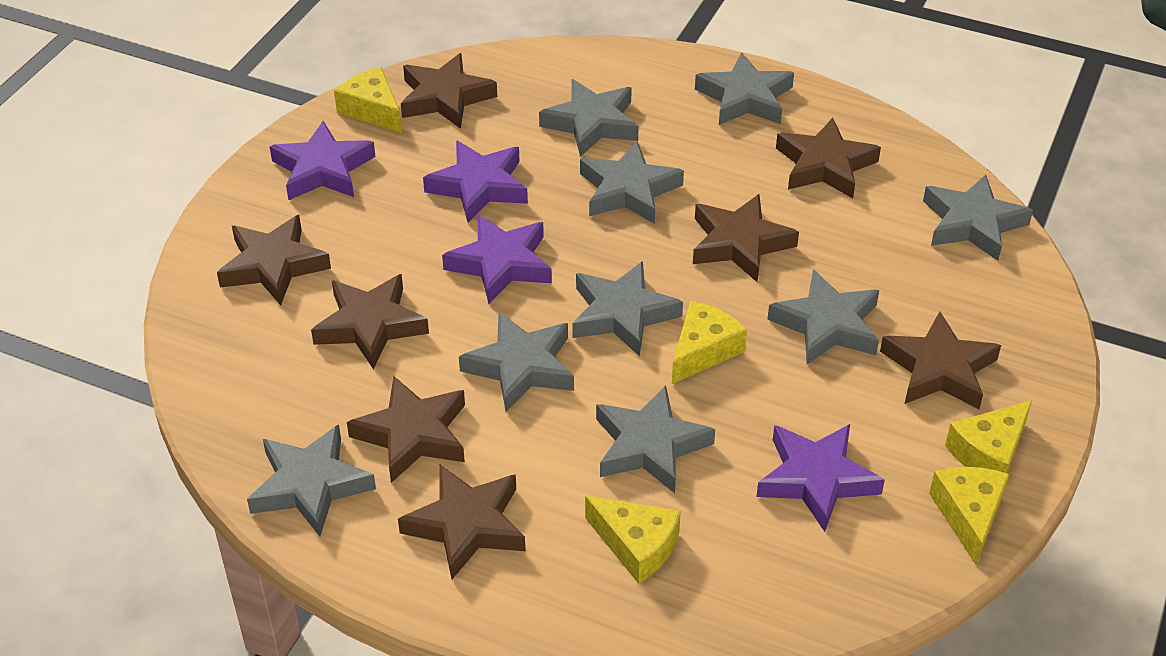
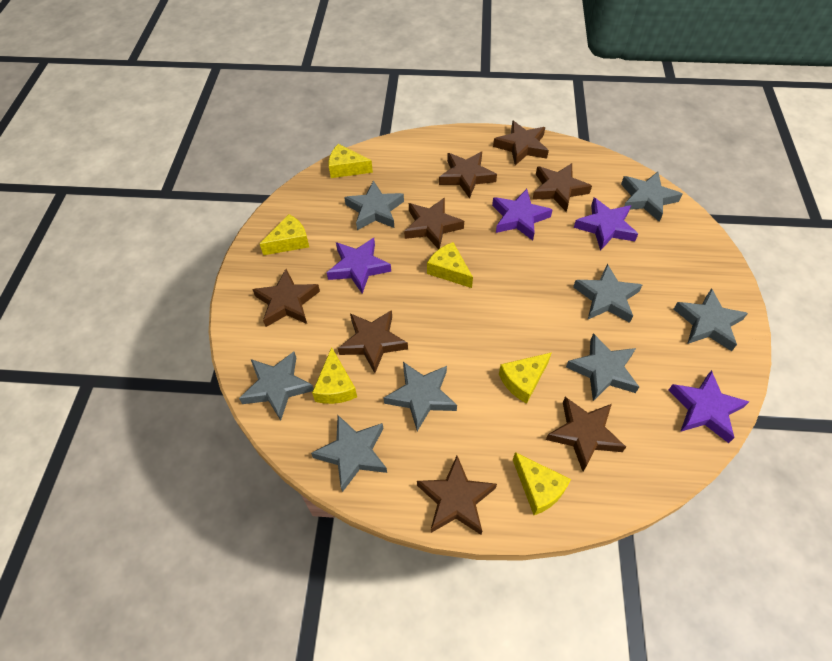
grey star: [247,424,376,536] [459,312,574,412] [539,79,639,157] [572,261,683,356] [580,141,684,224] [596,385,715,493] [695,52,794,125] [767,269,879,364] [923,174,1033,261] = 9 -> [239,352,314,421] [311,415,387,492] [344,180,404,230] [384,362,457,431] [566,333,639,401] [573,264,642,323] [621,172,682,221] [674,288,748,351] = 8
yellow cheese: [334,67,402,133] [585,496,681,584] [672,300,747,384] [929,467,1009,565] [945,400,1032,473] = 5 -> [260,214,309,255] [312,347,357,404] [329,144,373,178] [427,242,473,288] [499,352,552,404] [513,452,571,515] = 6

